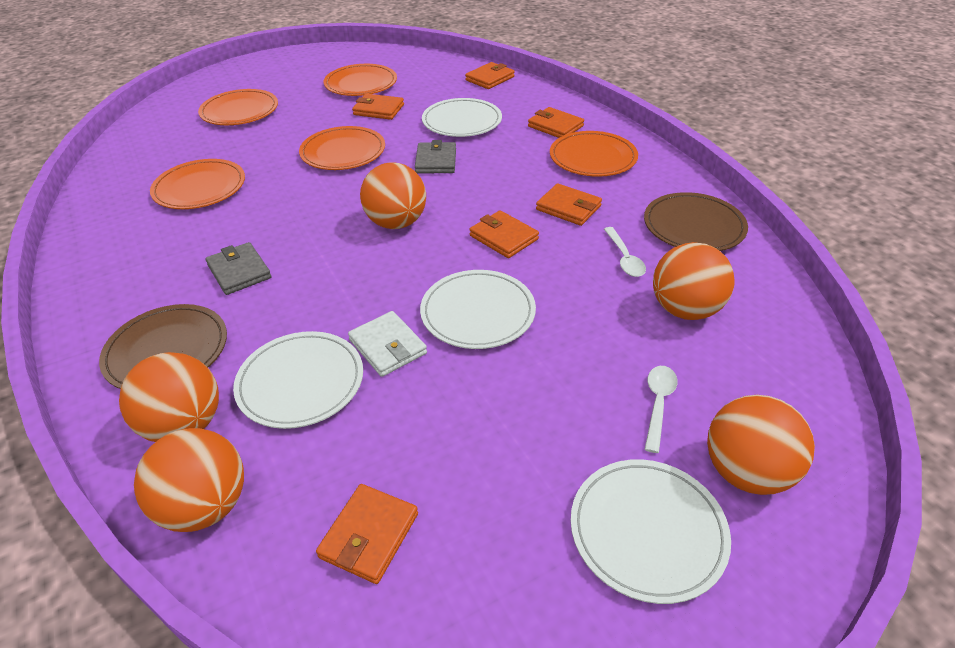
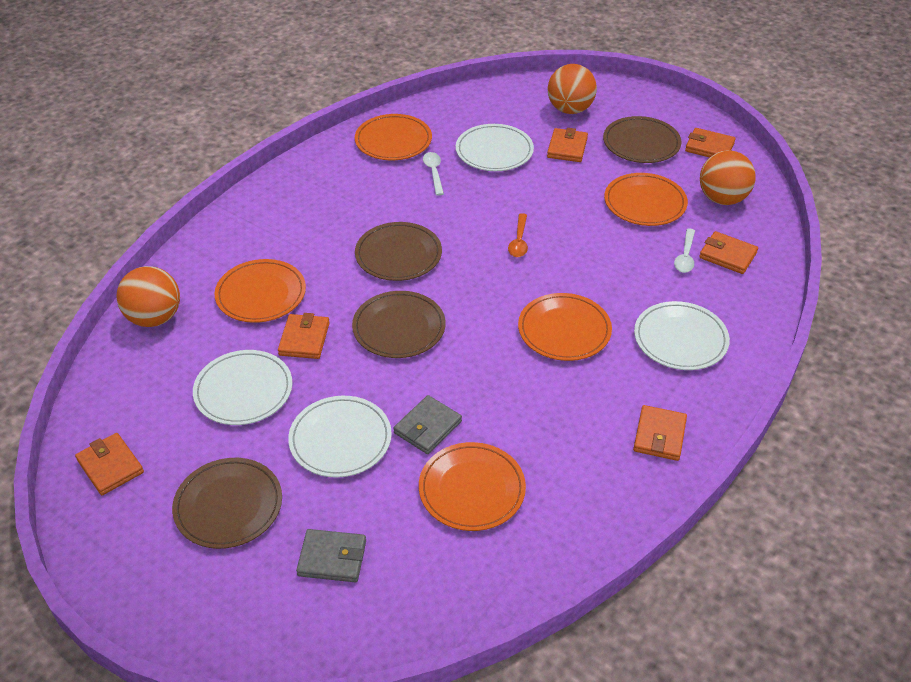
brown plate: [99,304,227,389] [644,192,748,251] = 2 -> [172,458,282,549] [352,291,446,358] [355,222,442,281] [603,116,681,163] = 4
orange ball: [119,352,219,442] [134,428,244,532] [360,162,426,229] [653,242,734,320] [707,395,815,495] = 5 -> [117,266,180,327] [548,64,597,114] [700,150,756,205] = 3
orange spoon: none = 0 -> [508,213,528,257] = 1
white wallet: [348,311,427,377] = 1 -> none = 0

